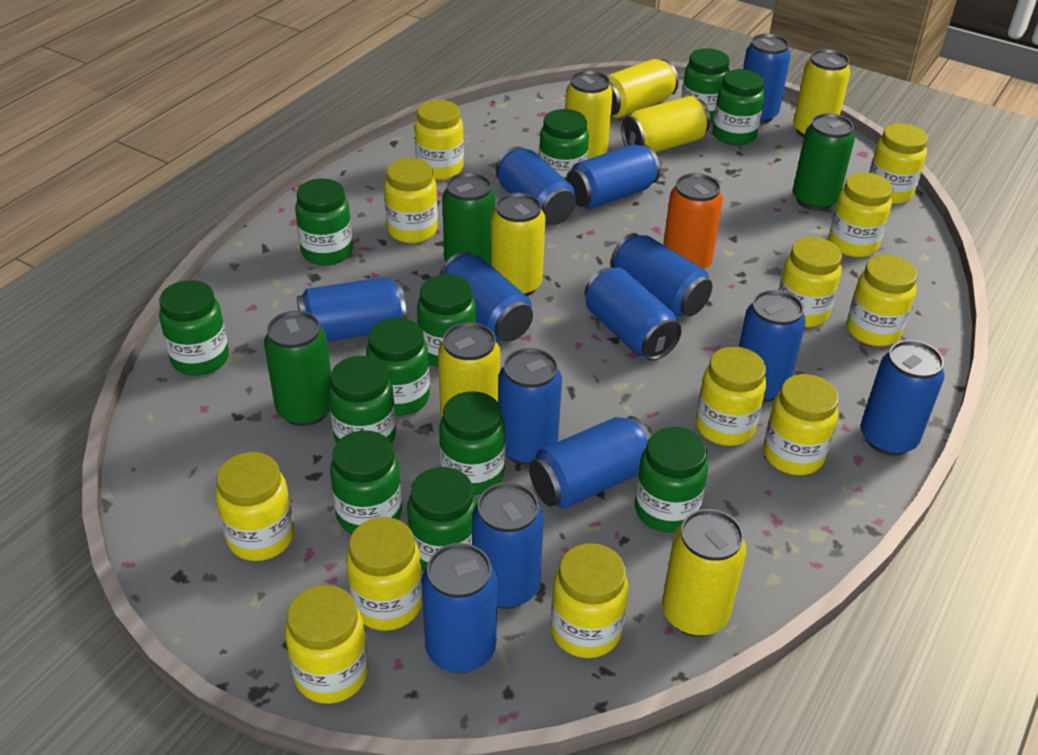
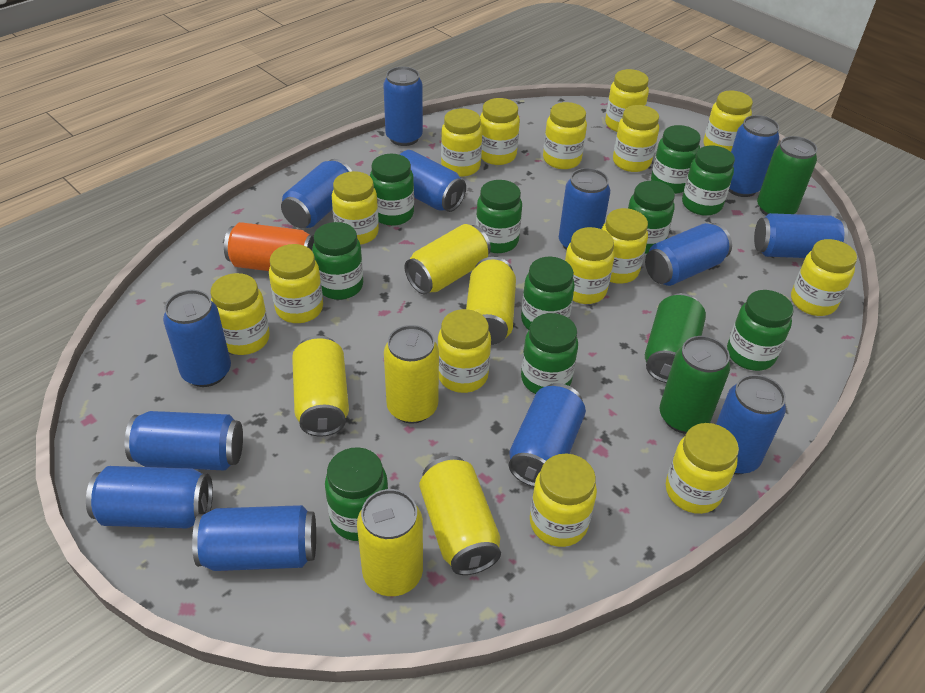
green jar: [159,280,229,376] [295,179,353,266] [328,356,396,444] [330,430,402,534] [366,318,430,416] [407,467,478,571] [417,274,476,368] [439,391,506,495] [539,109,589,180] [635,427,708,533] [681,48,730,123] [712,69,765,145] = 12 -> [312,222,363,300] [325,447,388,541] [370,154,414,226] [476,180,522,253] [521,257,575,330] [521,313,578,394] [628,181,675,254] [651,125,701,194] [682,146,735,216] [727,290,794,371] = 10
yellow can: [438,322,500,419] [491,193,545,296] [565,71,613,159] [607,59,679,118] [621,96,710,152] [662,509,747,636] [793,49,850,138] = 7 -> [292,336,349,437] [357,489,423,596] [384,325,439,424] [405,224,491,294] [419,456,501,575] [466,257,516,345] = 6
yellow jar: [216,452,294,561] [285,585,369,704] [346,517,422,631] [384,158,438,243] [415,100,464,180] [551,543,628,658] [696,347,766,446] [763,374,839,475] [778,237,842,327] [829,172,893,257] [847,255,918,346] [869,123,928,204] = 12 -> [211,273,270,355] [269,244,323,323] [332,171,379,245] [438,309,491,393] [441,108,482,177] [480,98,520,165] [530,454,597,547] [543,102,587,169] [565,227,615,304] [602,208,648,284] [605,69,649,132] [613,105,659,172] [666,423,739,514] [704,91,753,152] [791,239,857,316] = 15

